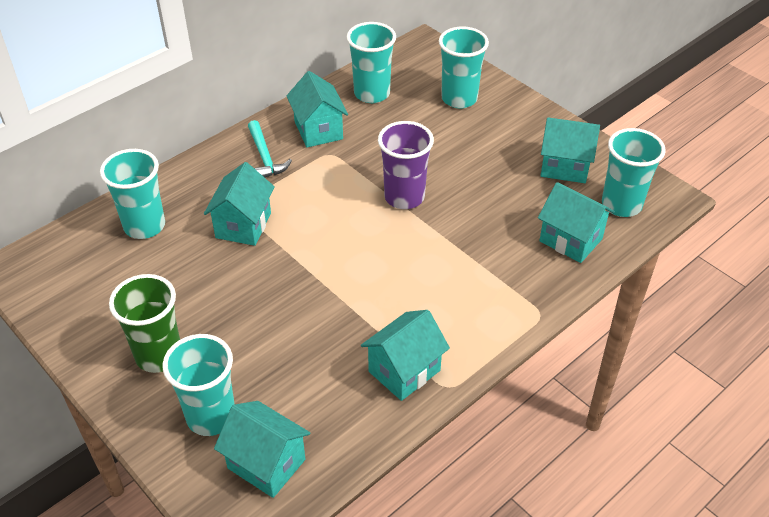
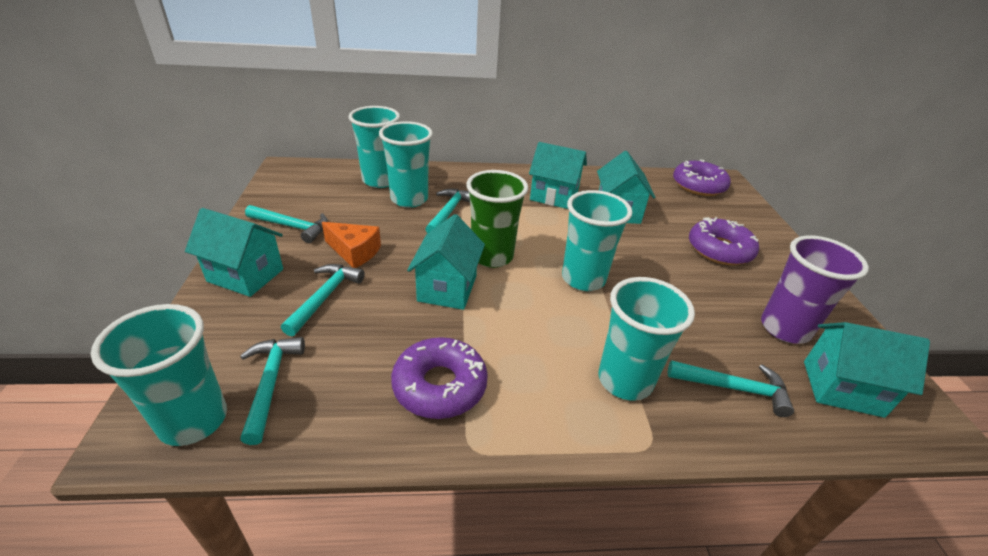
orange cheese: none = 0 -> [322,222,381,268] = 1
purple donut: none = 0 -> [391,337,488,419] [673,159,731,196] [689,217,759,265] = 3
turquoise hammer: [248,120,292,178] = 1 -> [240,337,305,445] [245,205,328,243] [281,264,365,336] [425,189,470,233] [668,360,794,417] = 5
turquoise house: [204,162,275,246] [214,401,310,498] [287,71,348,147] [361,310,450,401] [538,182,615,263] [541,117,600,183] = 6 -> [185,208,283,297] [407,214,485,310] [529,142,587,209] [597,151,655,224] [804,322,930,418] = 5

